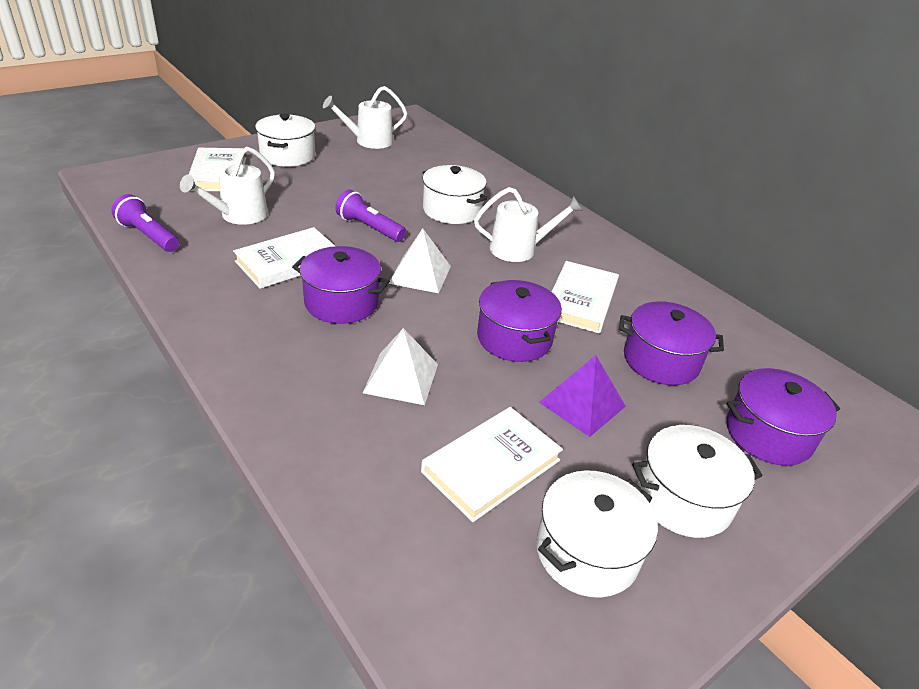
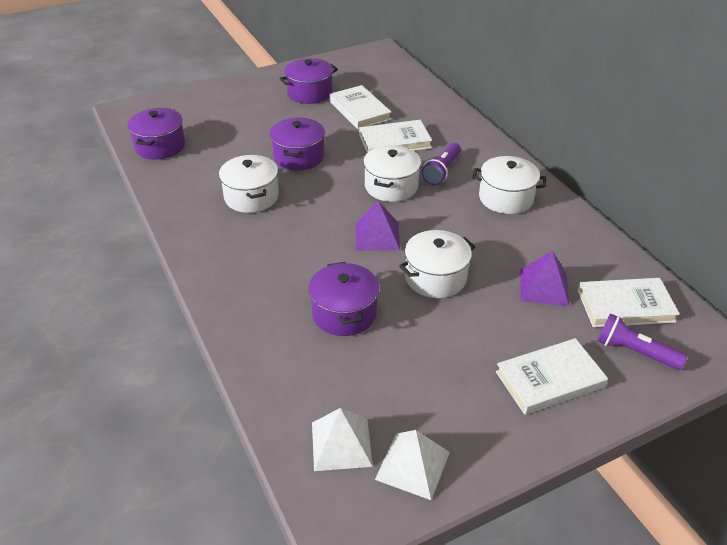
purple pyramid: [539,355,626,437] = 1 -> [356,201,400,251] [520,251,569,306] = 2
white watering can: [180,146,275,225] [323,86,407,149] [474,187,583,262] = 3 -> none = 0

